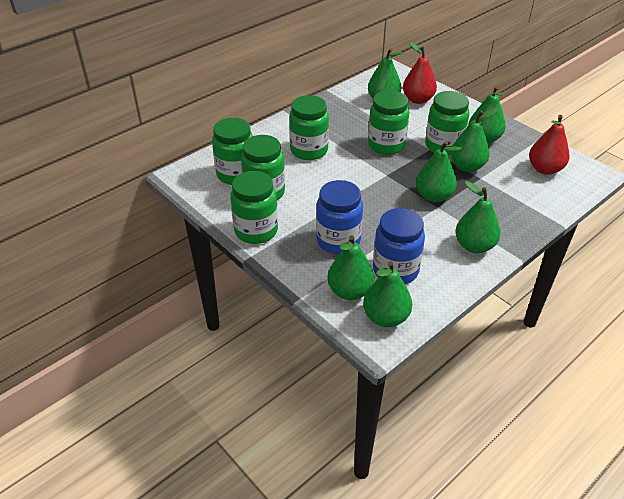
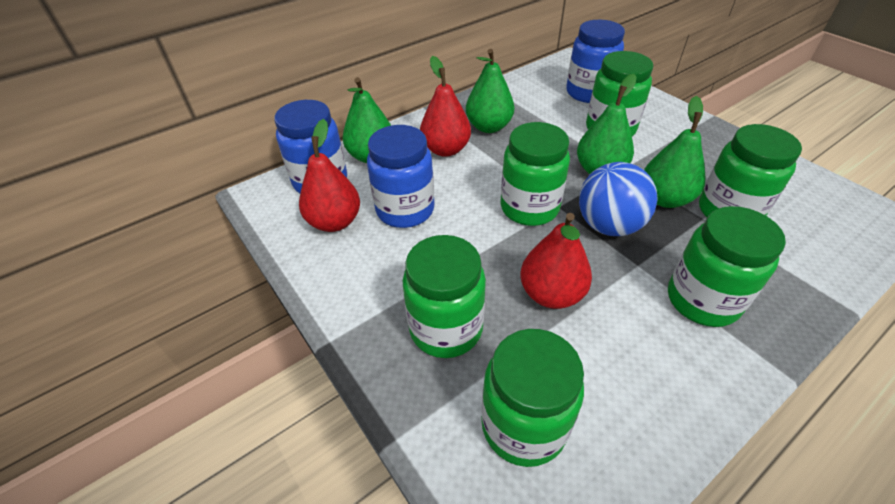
blue ball: none = 0 -> [579,162,658,236] = 1
blue jar: [316,180,363,254] [373,208,425,284] = 2 -> [274,100,347,193] [367,125,435,228] [566,20,625,103] = 3
green pear: [327,235,374,300] [363,261,412,327] [368,48,404,98] [416,141,461,202] [450,108,498,172] [455,181,500,253] [468,86,506,144] = 7 -> [343,77,391,163] [466,49,515,133] [577,74,637,174] [644,96,706,208] = 4
red pear: [403,42,437,104] [529,115,570,175] = 2 -> [299,119,360,232] [420,56,471,157] [520,213,592,309] = 3

